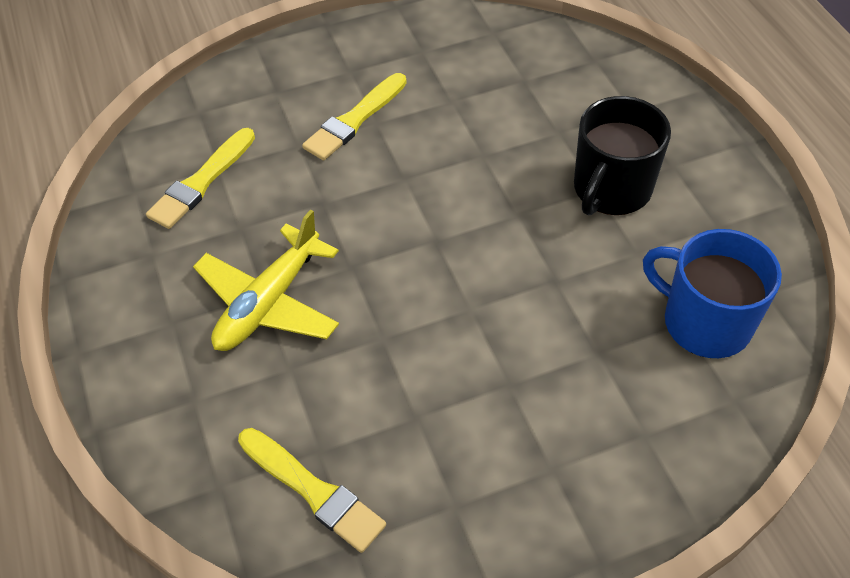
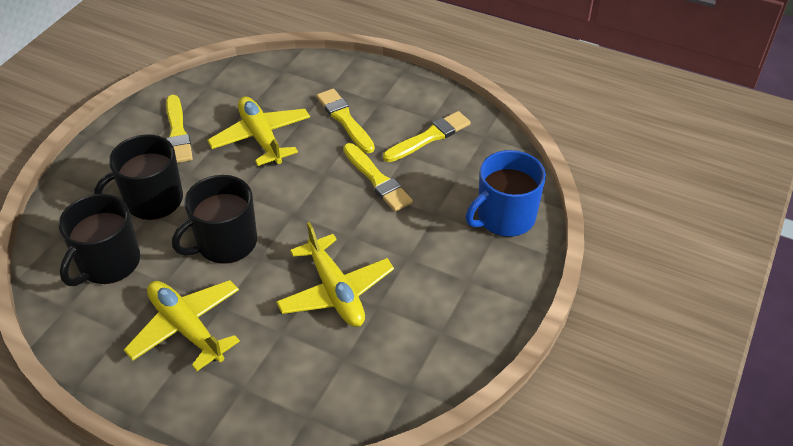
black mug: [574,96,671,215] = 1 -> [58,194,140,286] [94,134,183,220] [172,175,257,264] = 3
yellow brush: [146,128,255,229] [238,428,386,553] [302,73,407,160] = 3 -> [166,95,193,163] [316,88,375,153] [343,143,413,212] [383,111,471,162] = 4
yellow plane: [193,209,339,351] = 1 -> [124,280,240,371] [207,96,310,166] [276,222,394,327] = 3

